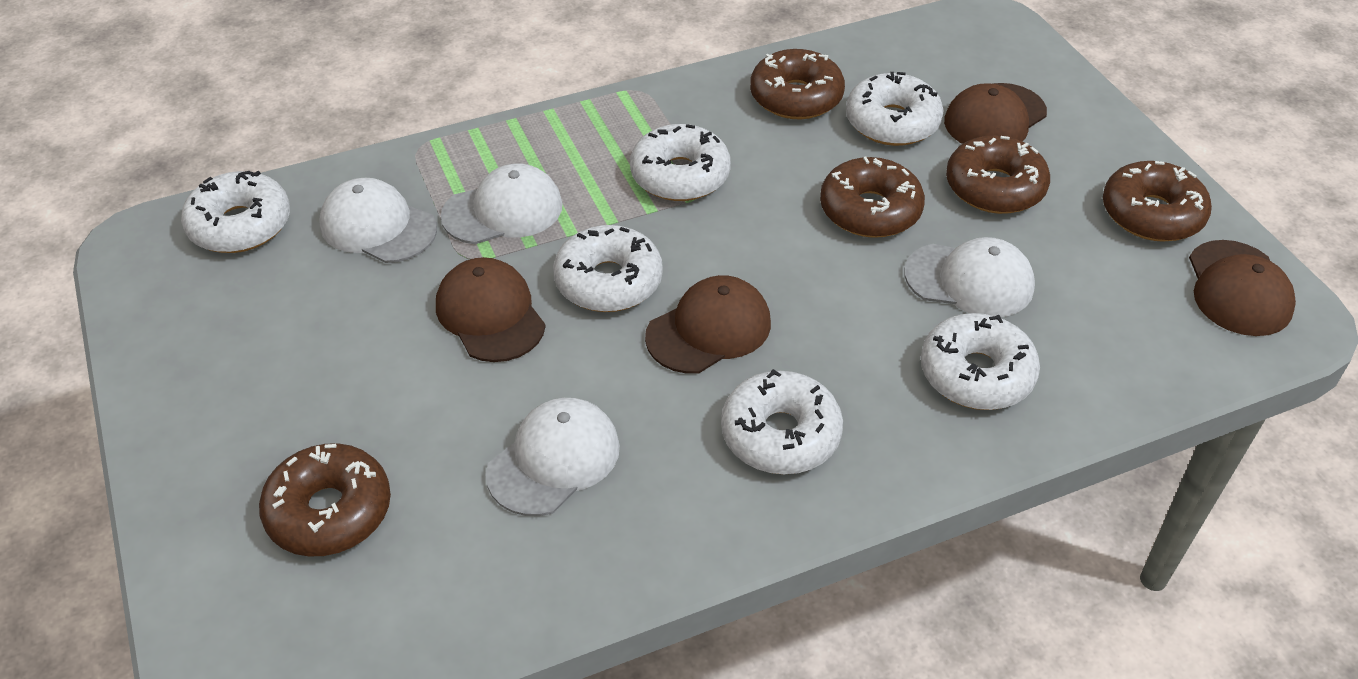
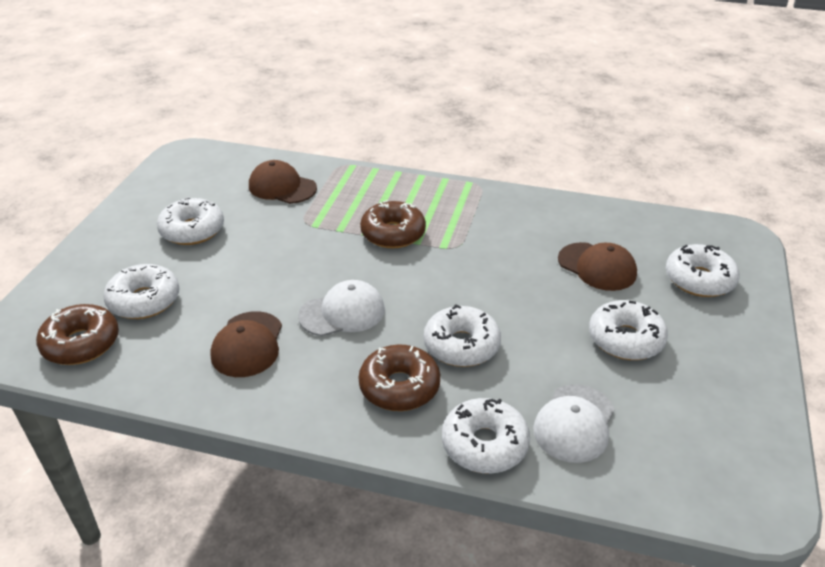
brown cap: [436,257,546,362] [645,275,771,374] [944,83,1047,144] [1189,240,1296,336] = 4 -> [210,311,282,377] [249,160,317,204] [558,242,637,291] = 3
brown donut: [259,443,391,556] [750,49,845,119] [820,157,925,238] [946,135,1050,214] [1103,161,1212,242] = 5 -> [36,304,119,365] [358,345,440,411] [360,200,426,248] = 3
white cap: [319,178,437,263] [441,164,563,244] [486,398,620,516] [904,237,1035,317] = 4 -> [298,280,385,336] [533,384,614,463] = 2

